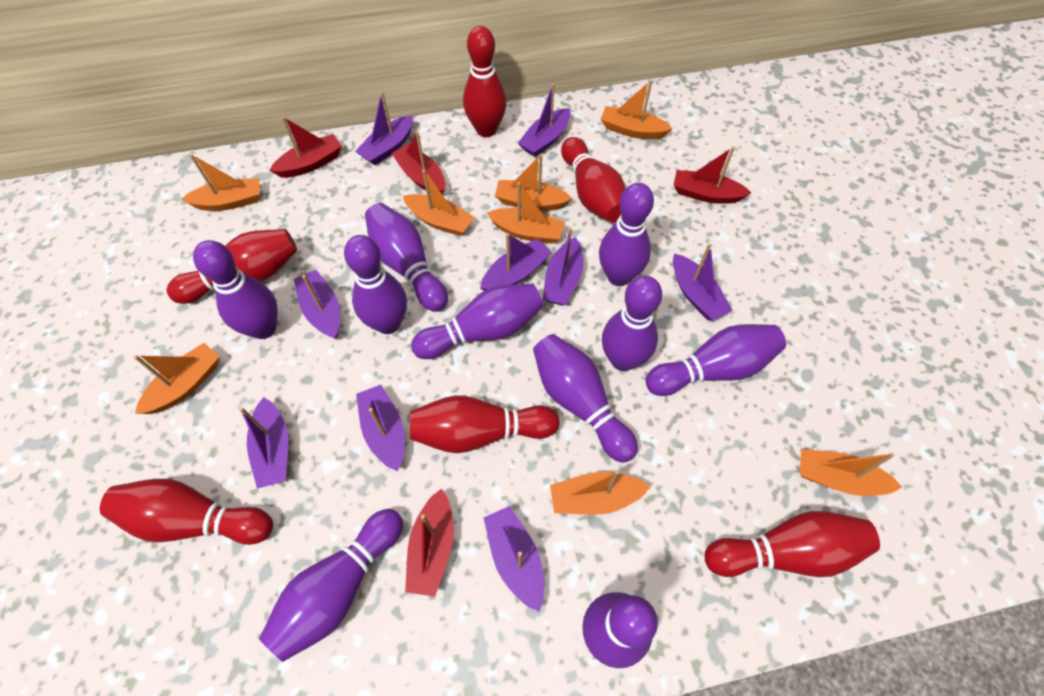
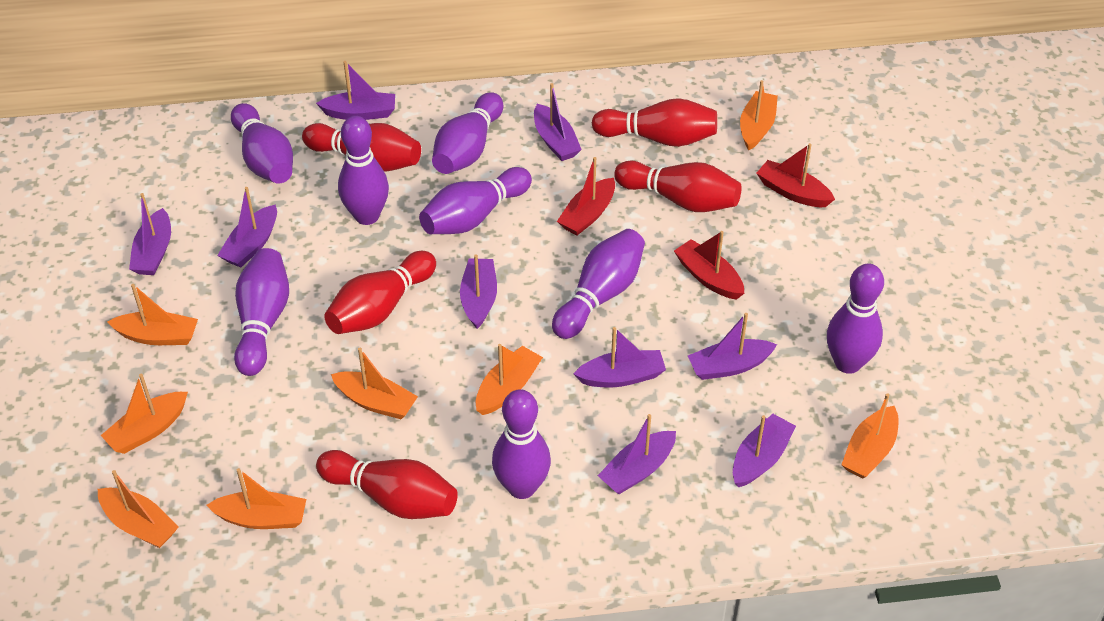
purple bowling pin: [193,240,278,339] [259,509,403,662] [344,235,407,334] [365,203,448,311] [411,284,543,359] [533,334,638,463] [582,592,658,668] [599,183,654,286] [602,276,662,371] [646,324,786,396] = 10 -> [231,103,293,183] [234,248,289,376] [338,116,389,225] [419,167,532,234] [432,92,503,174] [492,389,551,499] [552,229,645,339] [827,263,884,374] = 8
red boat: [269,116,342,178] [391,131,445,195] [405,489,454,597] [673,146,751,204] = 4 -> [557,157,615,235] [674,231,745,300] [756,143,835,207] = 3
red bowling pin: [100,479,273,545] [167,229,297,304] [410,395,560,453] [463,26,507,137] [561,137,625,223] [705,511,880,577] = 6 -> [302,123,421,172] [316,450,458,519] [324,251,436,334] [592,98,717,147] [614,161,741,212] = 5

